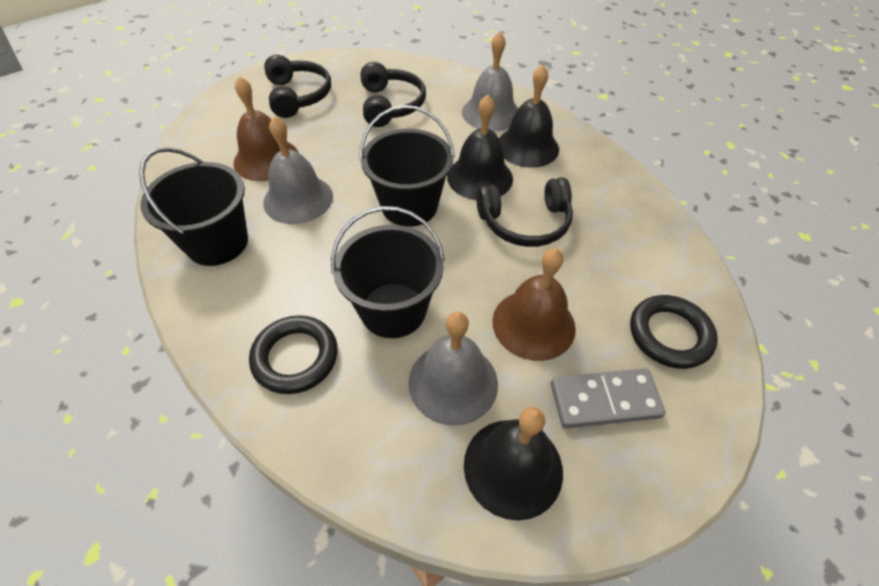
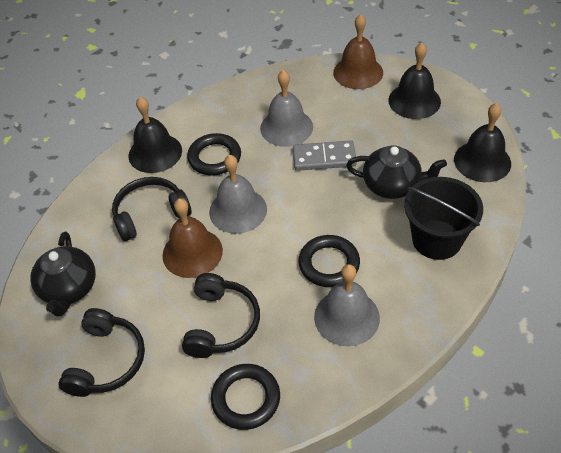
black bucket: [139,147,248,266] [331,206,445,338] [359,105,455,227] = 3 -> [404,177,483,260] = 1
black ring: [249,315,338,394] [630,295,718,369] = 2 -> [187,133,241,175] [211,364,280,430] [298,235,360,287] = 3
black teapot: none = 0 -> [31,232,96,317] [346,145,447,199] = 2

